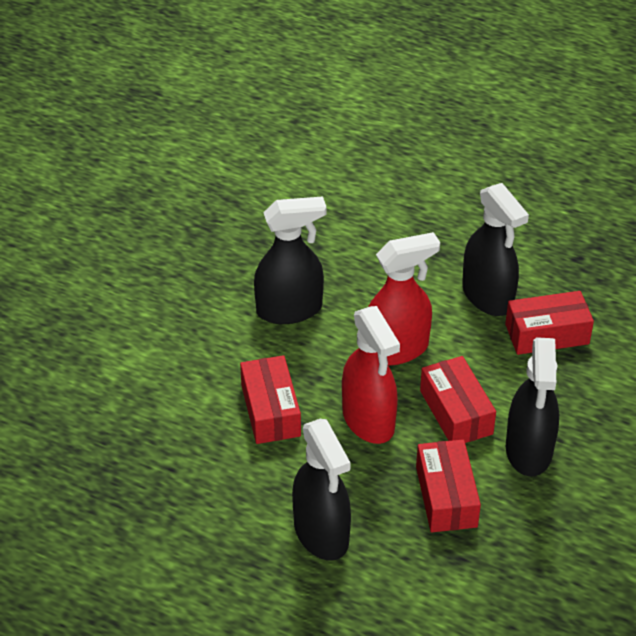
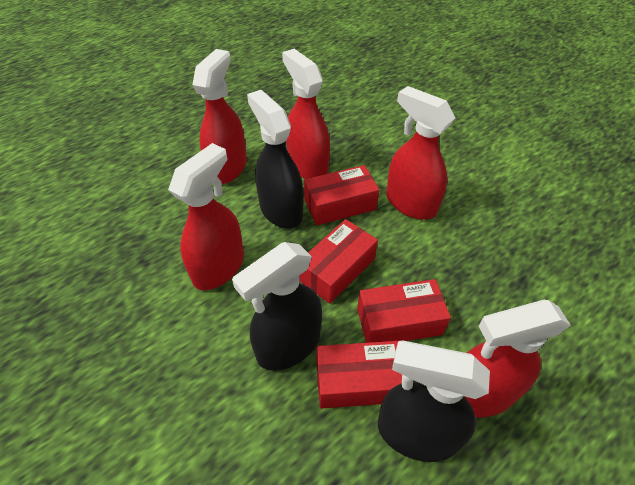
black spray bottle: [254,196,327,324] [292,419,351,561] [462,183,529,316] [506,337,559,477] = 4 -> [232,242,322,371] [247,90,303,229] [378,340,490,462] = 3
red spray bottle: [342,306,400,444] [368,232,440,366] = 2 -> [168,143,244,290] [192,49,247,184] [282,49,330,179] [386,86,455,220] [464,300,571,418] = 5

